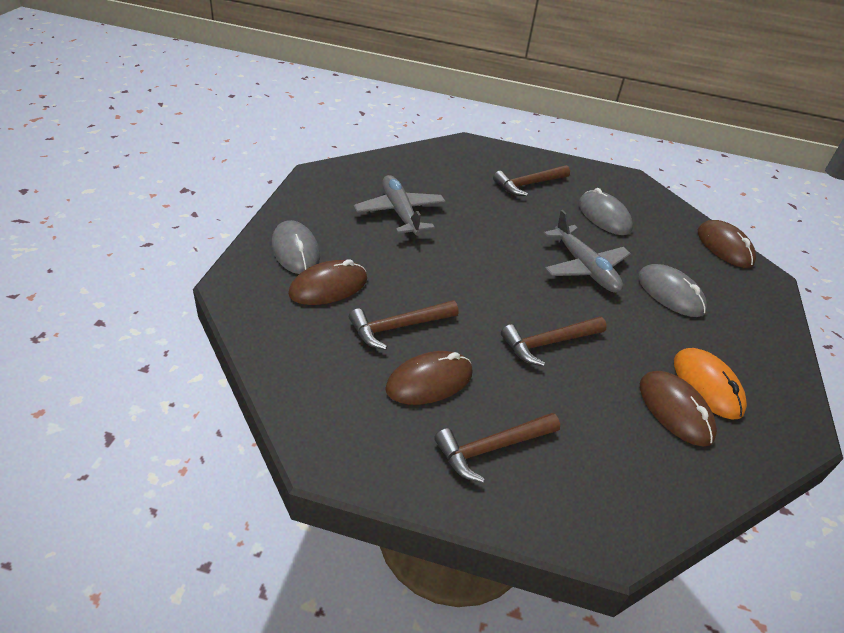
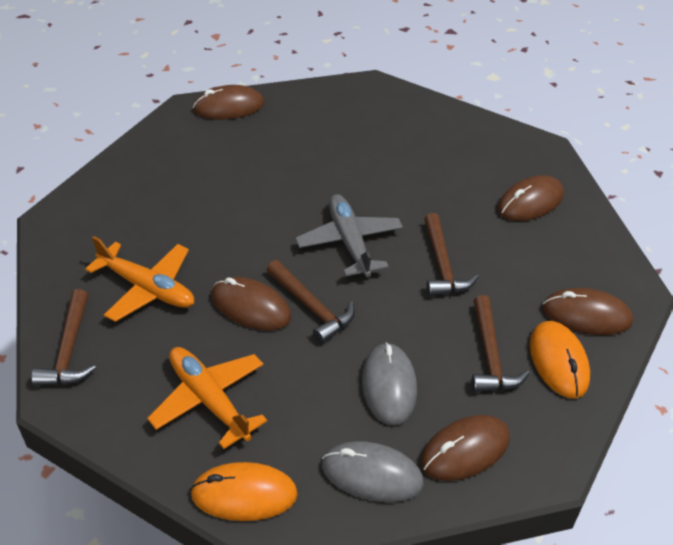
brown mouse: [288,259,367,305] [385,351,472,405] [640,371,717,446] [698,220,756,268] = 4 -> [193,85,264,120] [212,277,291,331] [421,415,510,481] [498,175,564,221] [542,288,633,335] = 5
grey mouse: [272,220,320,274] [579,188,633,235] [638,264,707,317] = 3 -> [322,441,424,502] [362,342,417,425] = 2
grey plane: [354,175,446,236] [543,210,631,293] = 2 -> [296,194,403,277] = 1
orange mouse: [674,348,747,419] = 1 -> [190,462,298,521] [530,321,590,399] = 2
orange plane: none = 0 -> [85,236,194,322] [147,347,267,449] = 2

